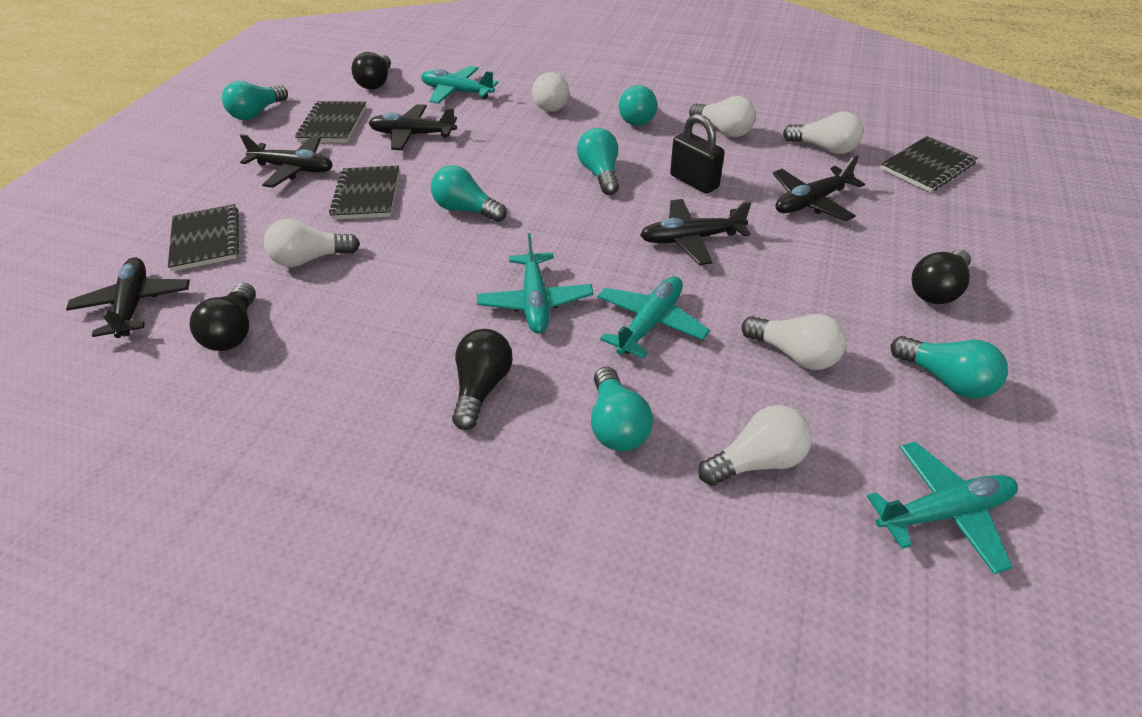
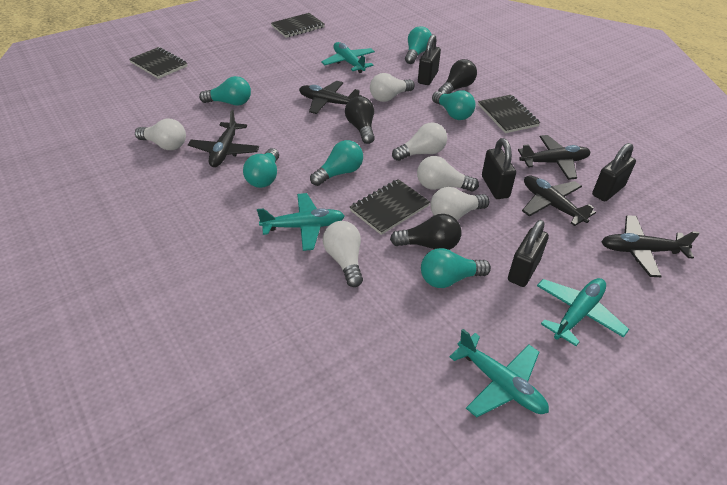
black light bulb: [190,283,256,351] [352,52,391,90] [452,329,513,430] [912,249,971,304] = 4 -> [345,96,375,144] [390,214,461,250] [438,59,477,94] = 3
black padlock: [670,114,725,194] = 1 -> [418,34,441,85] [482,138,516,199] [508,220,549,287] [592,143,636,202] = 4

